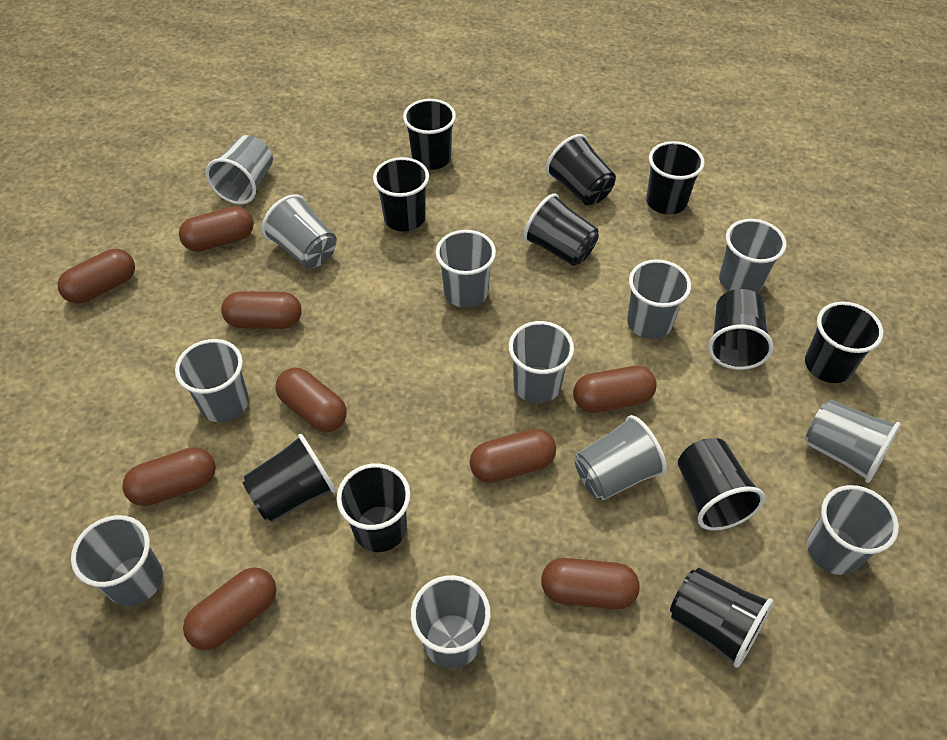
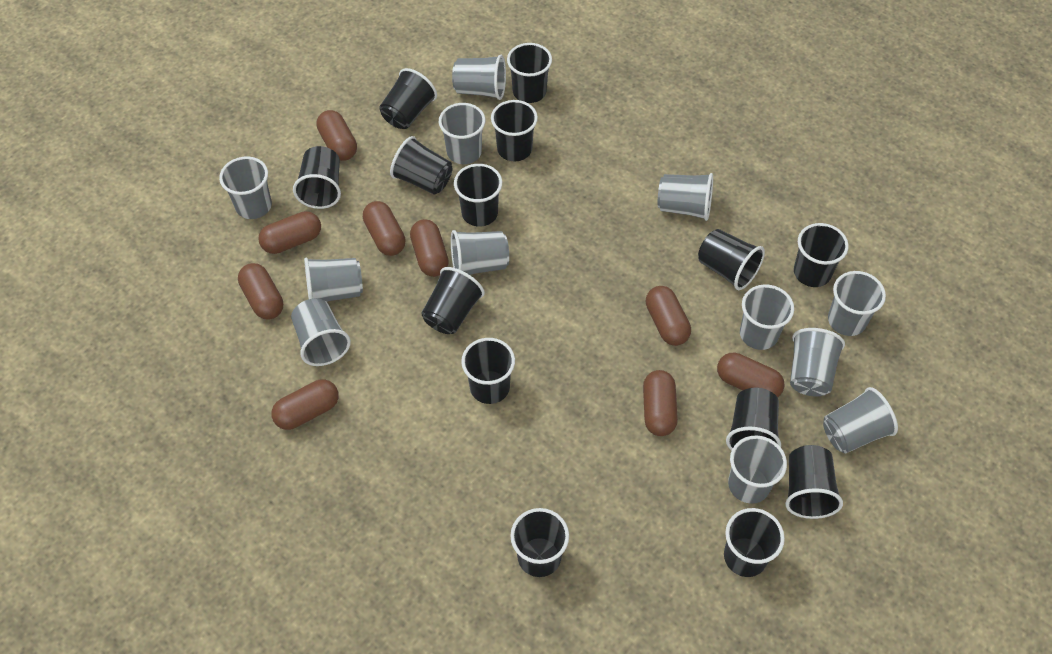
black cup: [243,434,336,522] [337,463,411,552] [373,157,429,232] [403,99,456,170] [523,194,599,266] [546,134,616,205] [646,141,705,215] [670,568,773,668] [678,438,765,531] [708,289,773,370] [805,302,883,383] = 11 -> [293,146,341,209] [379,68,437,129] [390,136,453,194] [421,267,485,334] [454,164,502,226] [461,338,515,404] [491,100,538,161] [507,43,552,103] [510,508,569,577] [698,229,765,290] [724,508,785,577] [726,387,781,451] [785,445,843,519] [794,223,849,287] = 14

